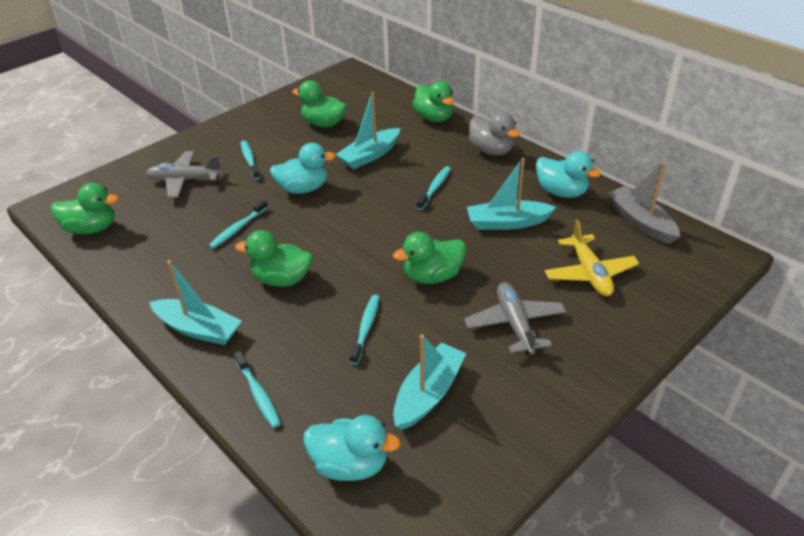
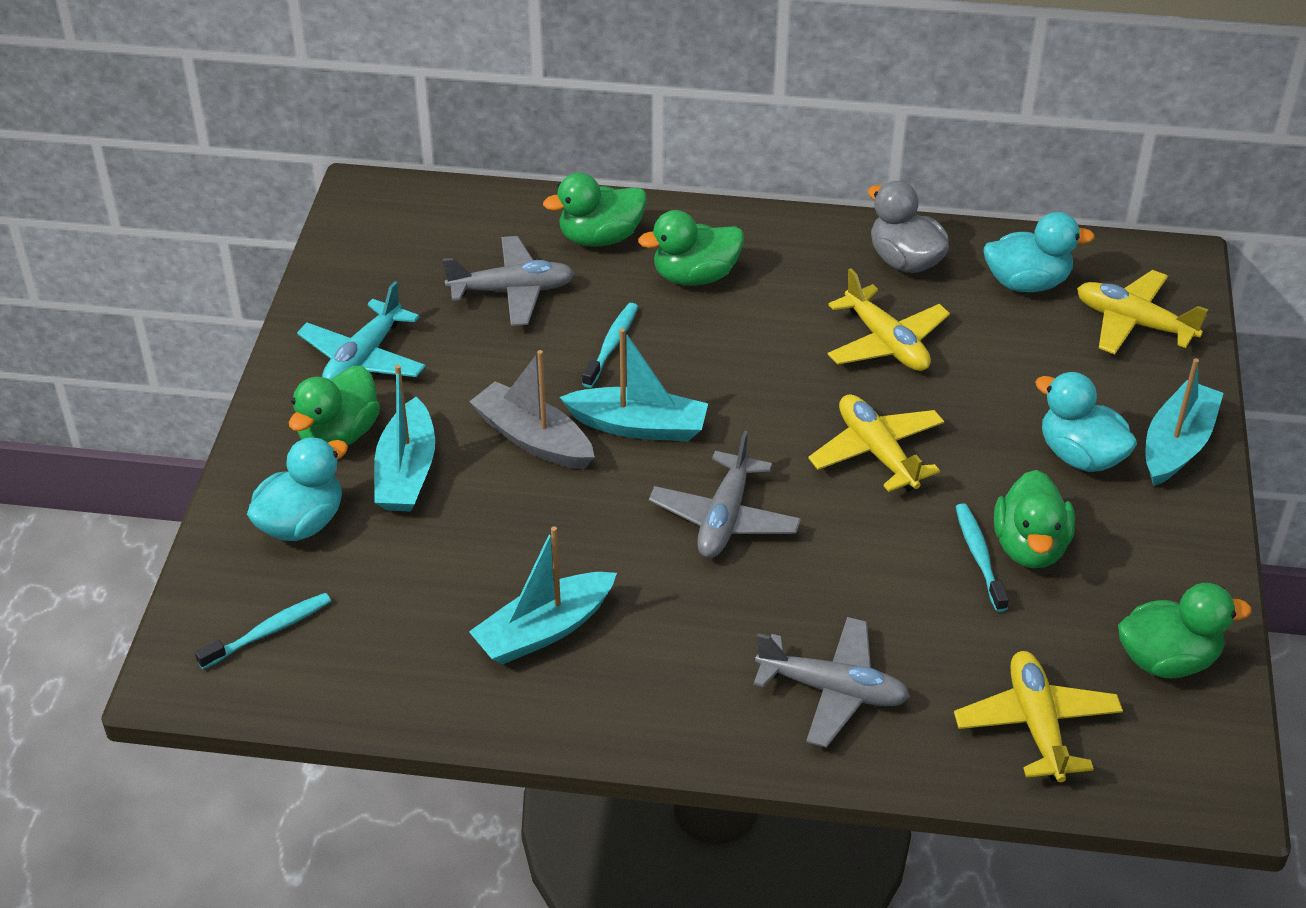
grey plane: [146,151,223,198] [464,282,566,355] = 2 -> [443,236,575,326] [649,431,801,558] [754,617,910,748] = 3
turquoise plane: none = 0 -> [297,281,426,380] = 1
turquoise toothbrush: [208,199,268,249] [234,351,281,428] [241,140,260,180] [350,295,379,365] [417,166,451,210] = 5 -> [195,593,331,669] [582,303,638,388] [956,503,1009,612] = 3
yellow plane: [545,220,639,296] = 1 -> [808,394,944,492] [827,268,950,371] [954,651,1123,782] [1077,270,1208,354] = 4

